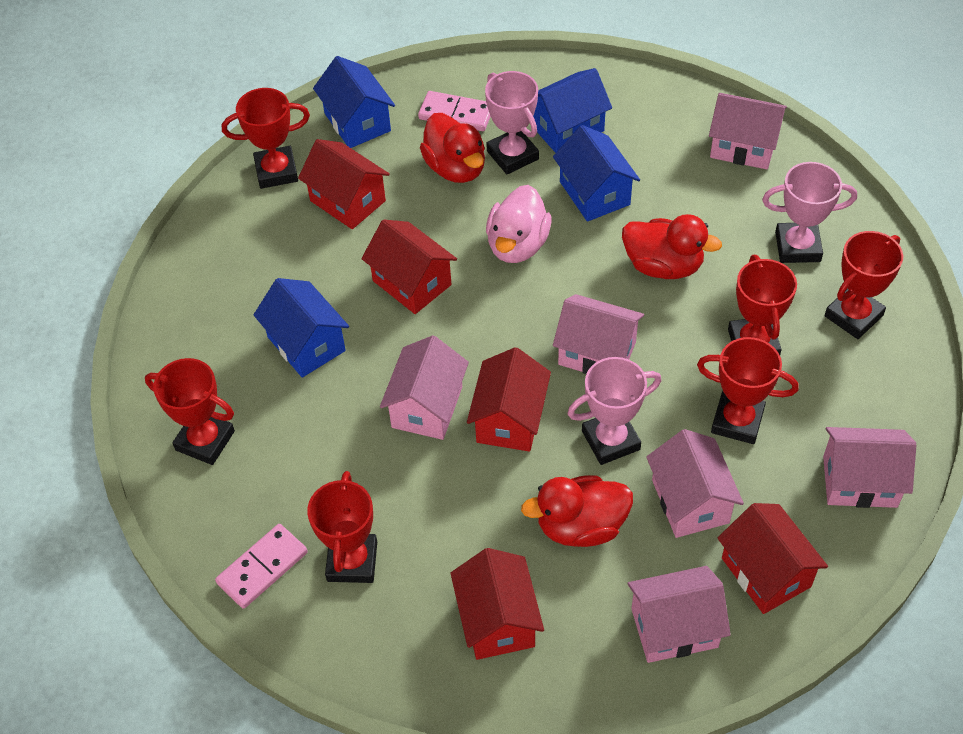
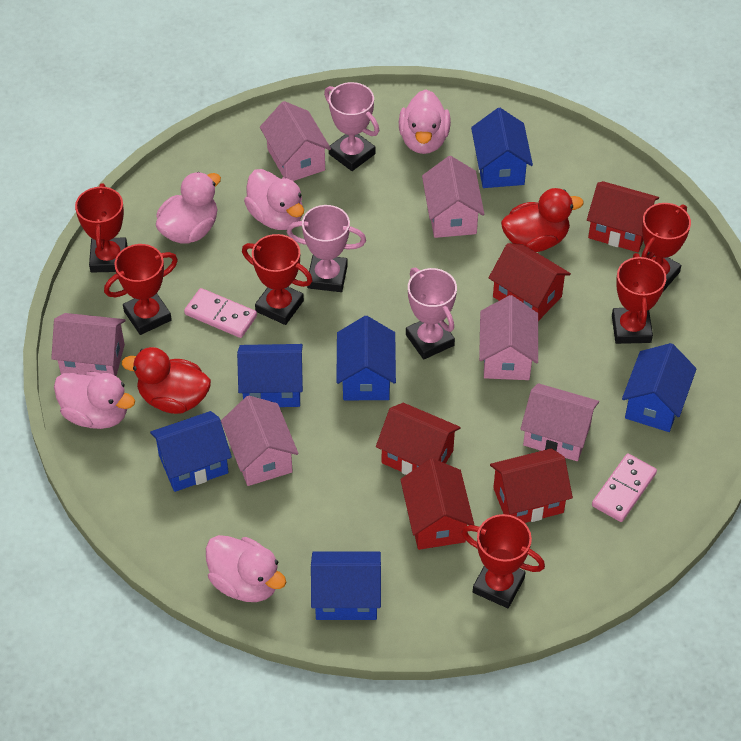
blue house: [253,278,349,378] [313,56,395,148] [533,68,612,153] [553,125,640,222] = 4 -> [150,411,232,492] [237,344,303,407] [311,552,381,620] [336,316,396,400] [471,108,533,188] [622,343,697,432] = 6
pink duck: [486,185,551,263] = 1 -> [54,372,135,429] [156,172,221,243] [206,535,286,602] [244,169,304,230] [399,89,451,154] = 5
red duck: [420,113,485,183] [521,476,633,547] [622,214,722,279] = 3 -> [122,347,211,414] [501,188,584,252] = 2

